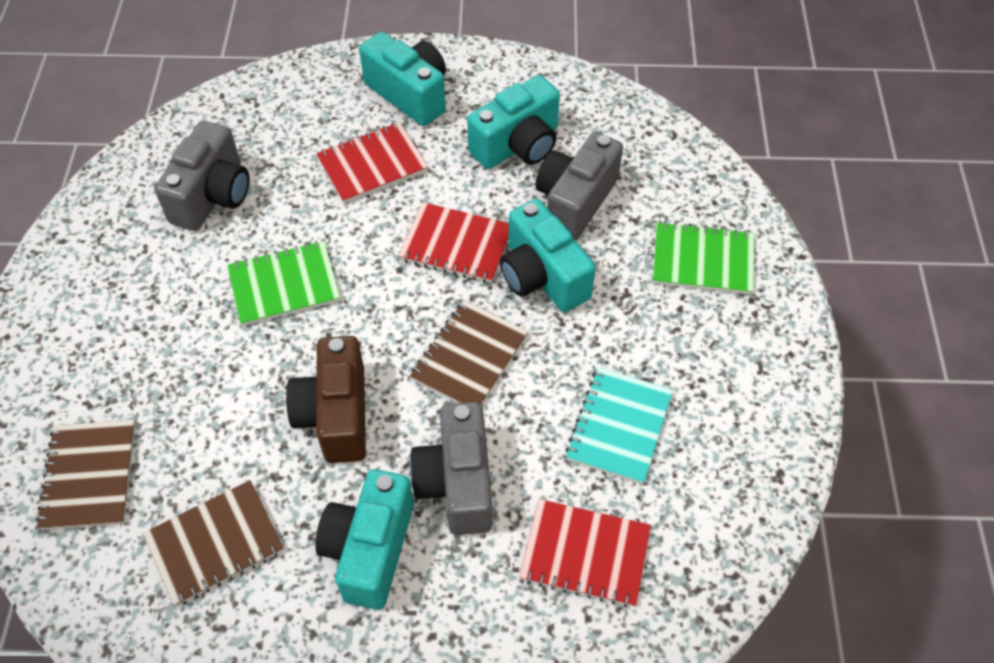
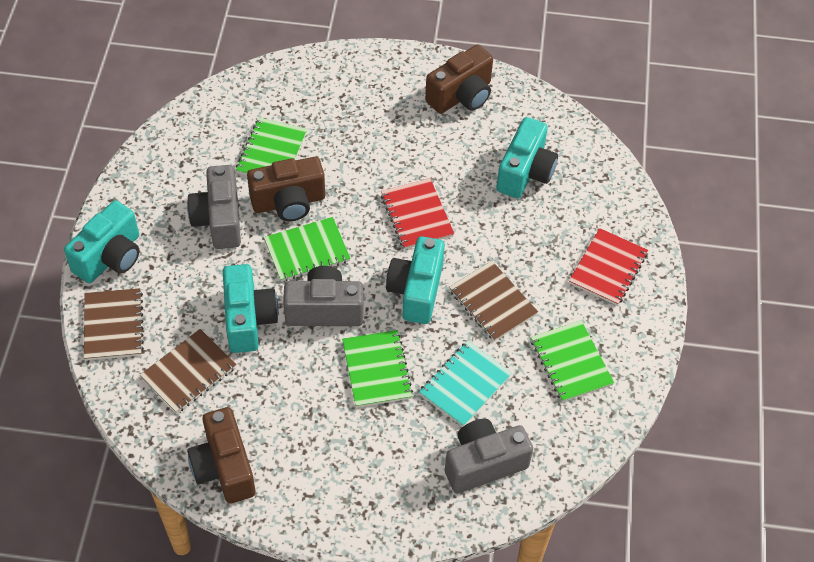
brown camera: [286,336,366,463] = 1 -> [187,407,256,504] [247,157,325,221] [425,44,493,114] = 3
green notebook: [227,241,340,326] [653,222,754,295] = 2 -> [236,118,307,175] [264,217,351,282] [342,330,413,408] [531,320,614,402] = 4
red notebook: [316,122,428,203] [399,202,509,283] [520,499,651,607] = 3 -> [381,178,454,249] [569,228,648,306] = 2

